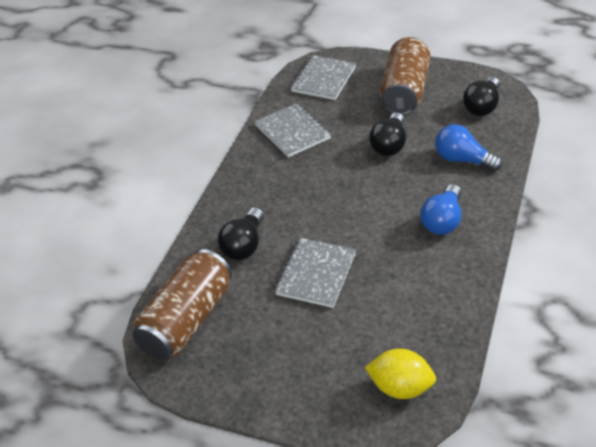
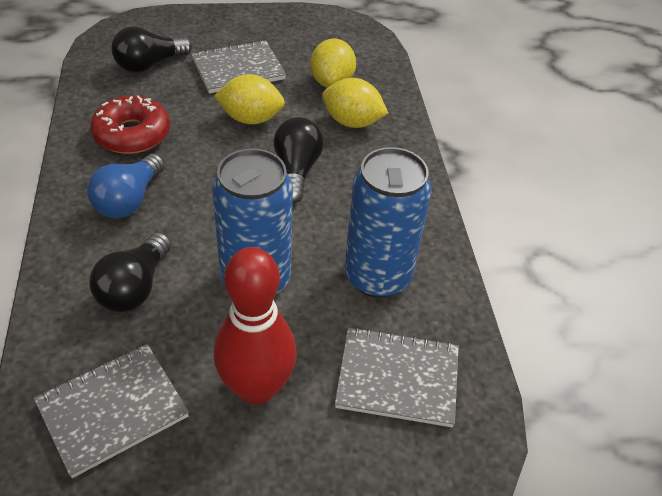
blue can: none = 0 -> [212,148,293,294] [344,147,432,298] = 2
blue light bulb: [421,184,461,235] [435,124,502,171] = 2 -> [87,153,165,218] = 1
brown can: [133,249,232,360] [380,37,431,115] = 2 -> none = 0
red bowling pin: none = 0 -> [214,247,297,405] = 1
red donut: none = 0 -> [90,95,170,154] = 1
yellow lemon: [365,349,436,399] = 1 -> [214,74,285,124] [310,39,356,88] [322,78,388,128] = 3

